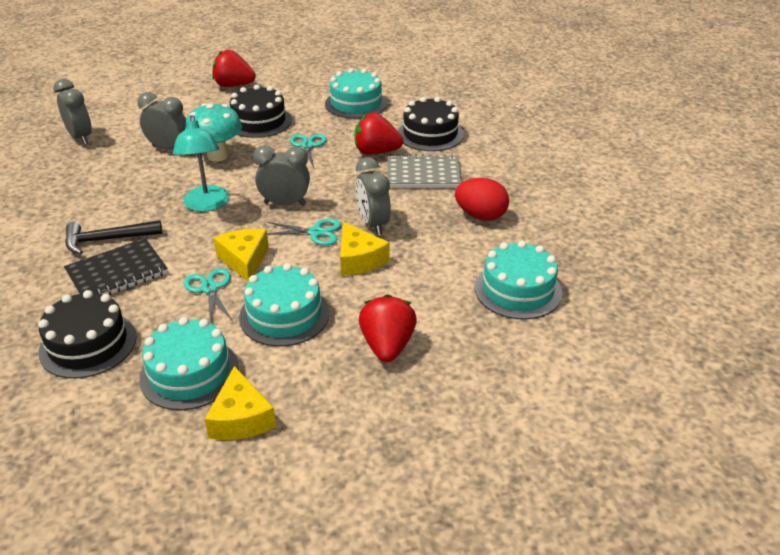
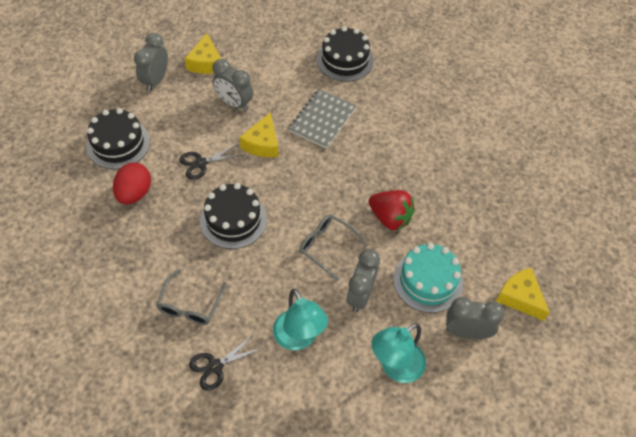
black hammer: [65,220,162,254] = 1 -> none = 0
black notebook: [64,238,168,295] = 1 -> none = 0
black scissors: none = 0 -> [180,144,243,180] [189,335,261,391] = 2
grey glasses: none = 0 -> [156,269,227,325] [299,214,367,281] = 2
red strawberry: [212,50,256,87] [355,113,403,155] [359,294,417,362] = 3 -> [369,190,415,231] = 1
turquoise cake: [139,317,239,410] [239,263,330,346] [325,68,387,119] [475,240,562,320] = 4 -> [393,243,463,313] = 1
turquoise lamp: [173,115,229,212] = 1 -> [273,289,328,350] [371,323,426,383] = 2
turquoise mushroom: [185,103,242,162] = 1 -> none = 0
turquoise scissors: [183,268,233,323] [267,219,341,245] [290,134,327,167] = 3 -> none = 0

